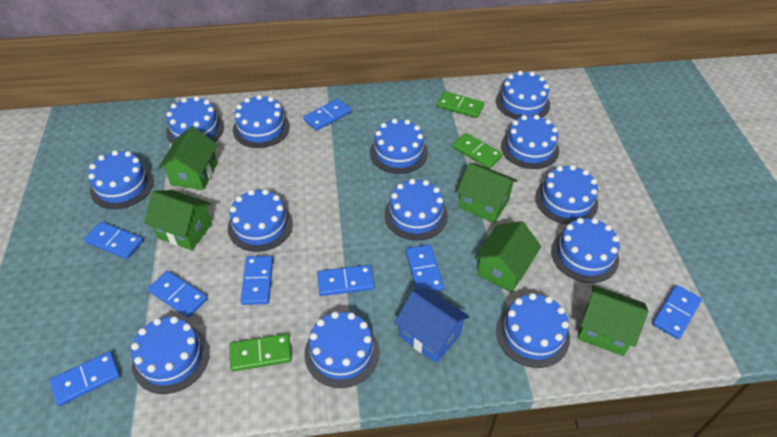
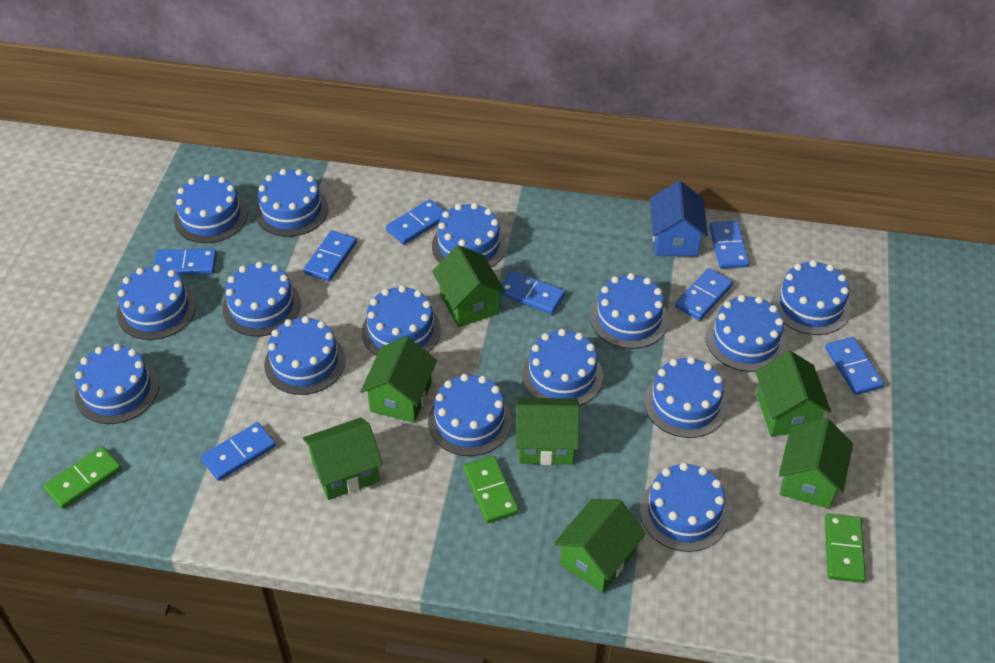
blue cake: [88,150,154,209] [131,316,210,394] [166,96,224,144] [228,189,293,252] [233,95,290,148] [304,312,379,388] [370,119,428,174] [384,179,448,240] [496,71,550,119] [496,293,570,368] [501,115,559,169] [535,165,598,225] [551,218,619,283] = 13 -> [75,344,159,424] [117,265,196,340] [174,174,248,243] [223,261,301,336] [255,169,328,237] [264,316,345,395] [362,285,441,356] [428,374,512,456] [432,203,506,268] [522,329,603,406] [590,273,669,349] [640,462,729,552] [644,357,727,438] [706,295,786,372] [772,260,851,335] = 15
green house: [144,190,212,250] [159,126,217,190] [457,163,518,223] [474,221,541,293] [577,285,648,356] = 5 -> [303,417,383,500] [360,336,437,423] [432,245,506,327] [516,397,580,465] [554,499,646,593] [755,351,831,436] [779,418,853,509] = 7

